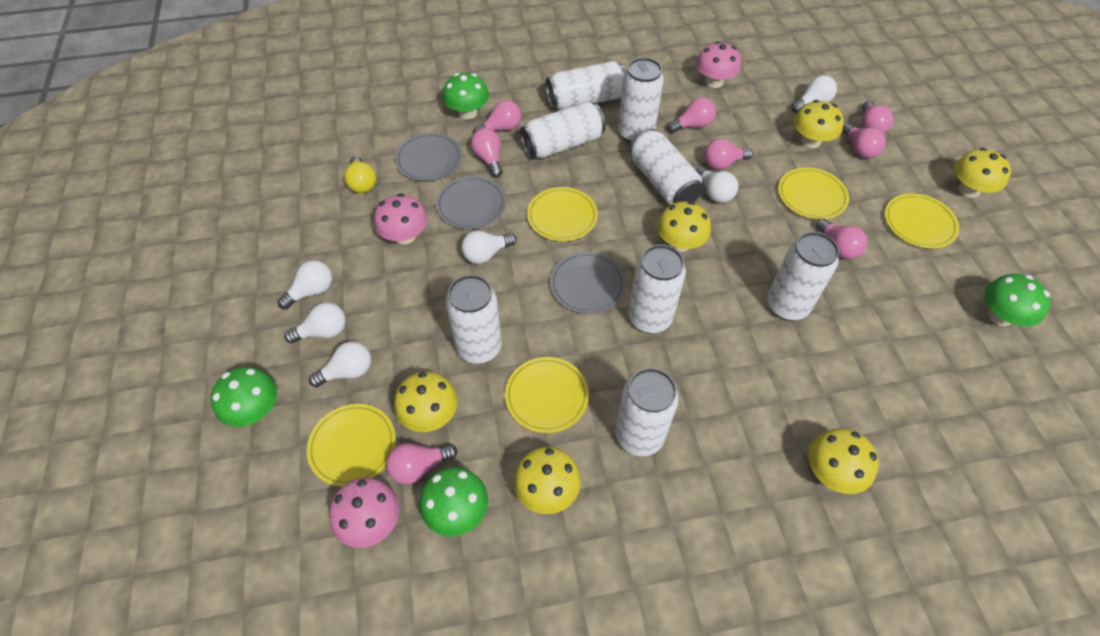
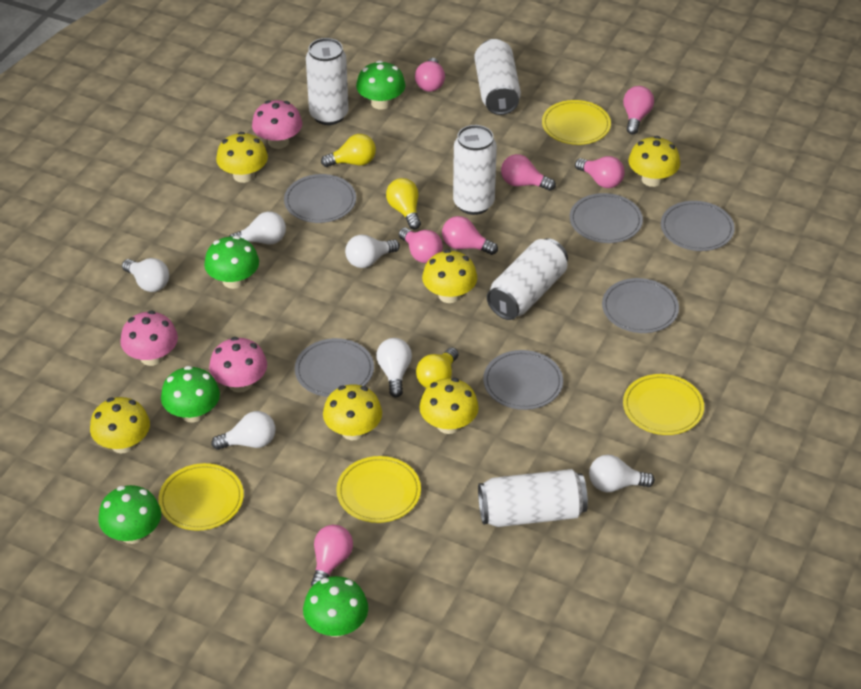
green mushroom: [210,367,277,427] [419,467,488,537] [443,73,489,119] [985,274,1050,327] = 4 -> [98,485,161,544] [161,366,220,423] [204,236,259,289] [303,576,368,637] [356,60,406,110] = 5
grey plate: [395,133,462,181] [436,176,506,229] [550,252,626,314] = 3 -> [284,174,356,223] [295,338,374,397] [483,350,563,410] [570,193,643,243] [602,278,679,333] [661,201,735,251] = 6
pink light bulb: [386,443,457,484] [471,128,502,177] [474,100,521,133] [667,97,716,133] [704,139,753,170] [816,218,868,259] [842,123,886,158] [861,101,893,134] = 8 -> [311,525,353,586] [399,228,443,263] [415,58,445,92] [442,216,498,255] [501,154,556,191] [575,156,625,188] [623,86,654,134] = 7
white can: [446,275,502,363] [520,101,606,159] [546,61,625,110] [615,368,679,456] [618,57,664,143] [628,245,686,333] [629,128,703,205] [767,232,839,321] = 8 -> [306,38,348,125] [453,125,497,215] [474,39,521,115] [478,469,588,527] [487,238,568,320] = 5
yellow light bulb: [344,156,376,193] = 1 -> [321,134,376,167] [386,178,421,230] [416,347,459,388] = 3
yellow plate: [307,404,396,487] [505,357,589,433] [527,187,598,241] [778,167,849,219] [885,193,959,248] = 5 -> [158,463,244,531] [336,456,421,523] [542,100,611,145] [623,374,704,435] = 4

